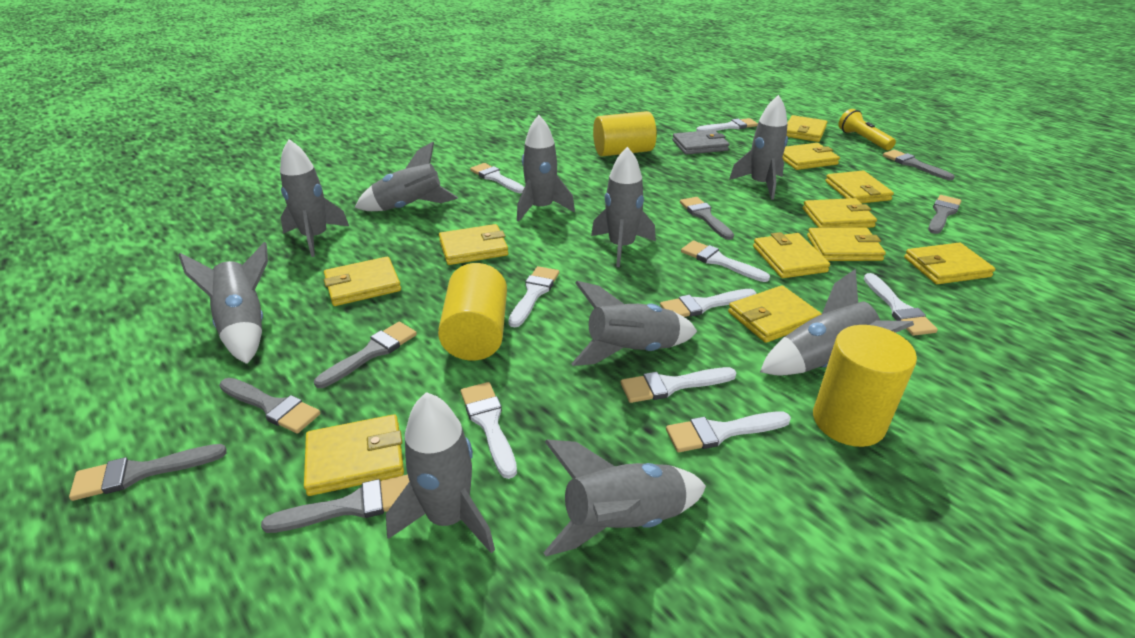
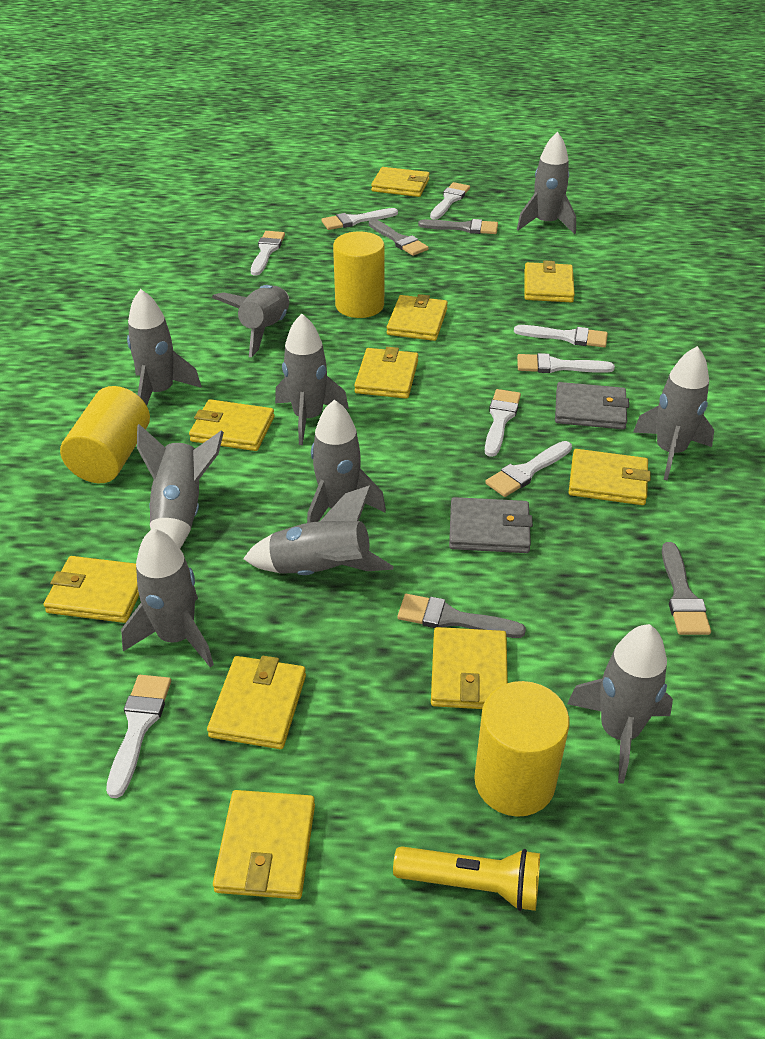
grey brush: [69,444,227,501] [219,378,321,434] [261,475,410,533] [314,322,417,388] [680,197,734,240] [883,150,955,180] [928,195,961,234] = 7 -> [369,219,429,256] [398,594,526,638] [418,219,498,234] [662,542,711,635] = 4
grey wallet: [672,130,730,155] = 1 -> [449,497,533,553] [555,382,629,429] = 2
white brush: [461,382,517,479] [470,163,524,193] [508,266,559,327] [621,367,737,403] [660,289,757,317] [666,412,791,452] [681,240,770,282] [696,118,758,131] [864,273,938,336] = 9 -> [106,675,171,798] [251,231,285,276] [321,208,398,230] [430,182,470,220] [485,389,521,457] [485,441,572,497] [514,325,608,347] [517,353,615,373] = 8
yellow wallet: [304,414,404,496] [324,257,401,306] [439,224,508,265] [728,285,822,343] [753,232,830,278] [782,143,840,170] [787,115,828,142] [803,198,877,228] [807,228,886,261] [825,171,894,203] [904,242,995,284] = 11 -> [44,556,139,623] [189,399,274,451] [207,656,306,749] [213,790,315,899] [354,347,418,399] [371,167,430,197] [387,294,448,341] [431,627,508,709] [524,260,575,302] [569,449,651,505] = 10

